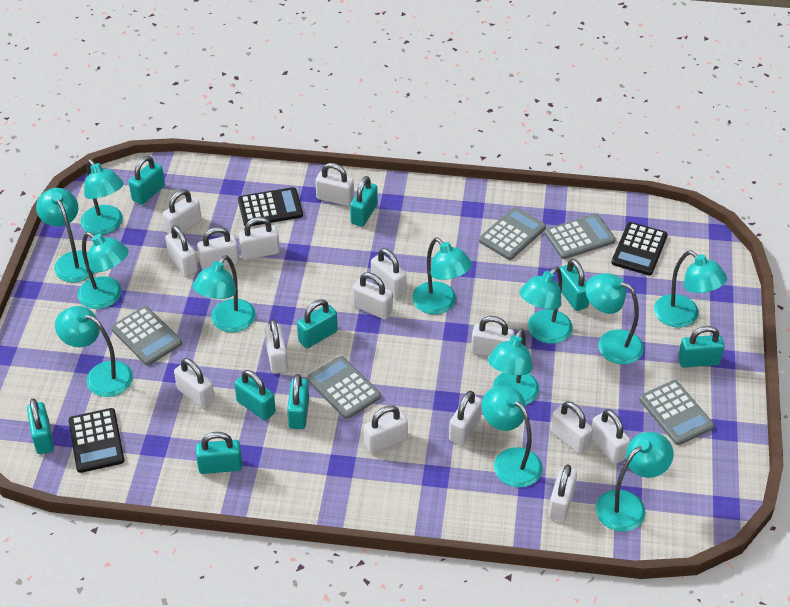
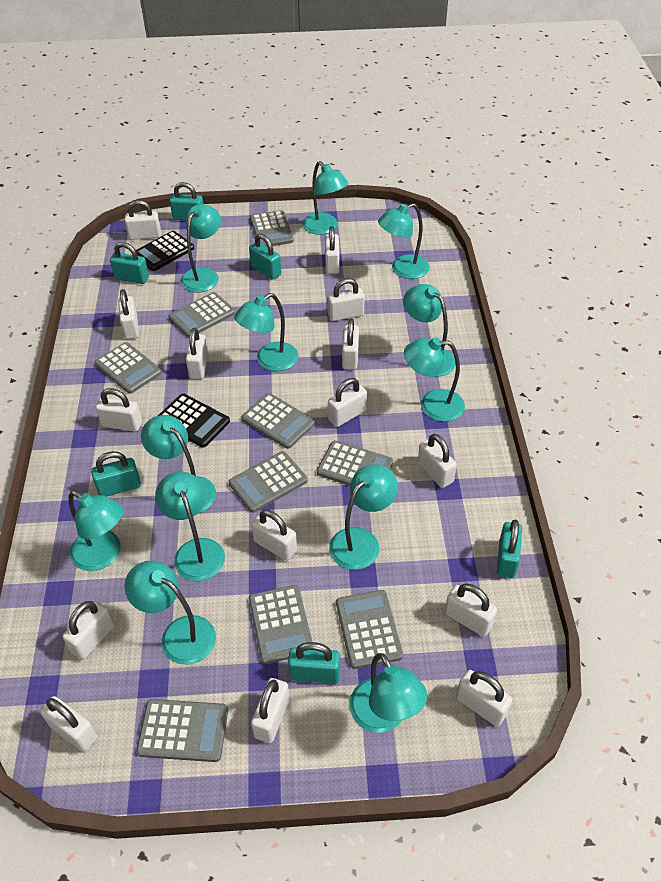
black calculator: [68,408,124,473] [238,187,303,226] [611,222,668,275] = 3 -> [136,231,194,271] [158,394,230,448] = 2
grey calculator: [111,306,182,366] [307,356,381,419] [479,207,546,260] [545,214,616,259] [639,380,714,445] = 5 -> [95,342,162,394] [136,699,228,762] [168,292,235,338] [229,451,308,513] [241,393,315,449] [249,585,312,664] [250,210,294,246] [317,440,393,486] [336,590,403,669] = 9
turquoise padlock: [27,398,54,454] [129,156,165,205] [196,432,242,474] [234,370,276,420] [287,374,309,429] [297,299,338,348] [350,176,378,227] [560,259,589,311] [678,326,725,368] = 9 -> [91,451,141,497] [110,242,149,284] [170,182,203,221] [249,234,281,280] [288,642,340,684] [497,520,522,578] = 6

